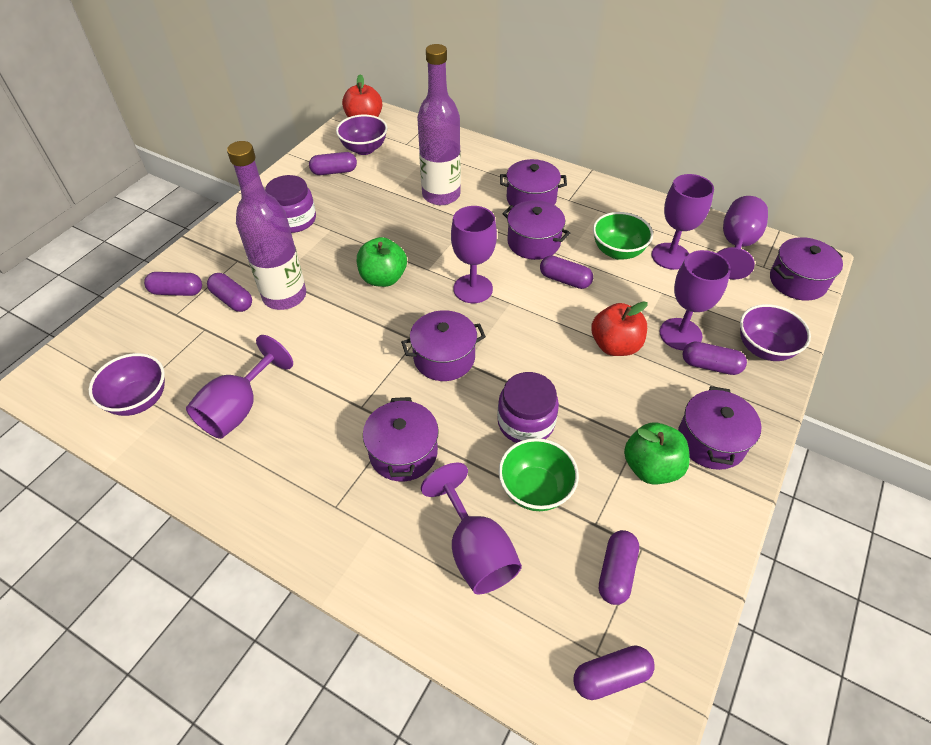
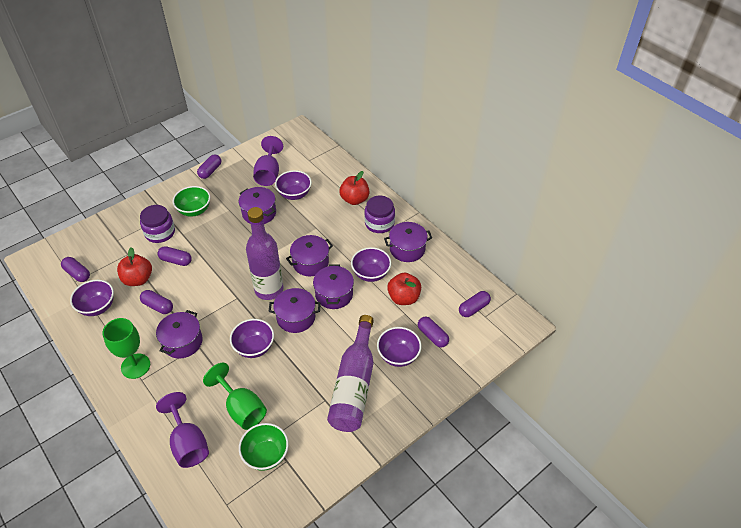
green apple: [357,237,407,287] [624,423,690,484] = 2 -> none = 0
green goblet: none = 0 -> [103,318,150,379] [203,363,267,430] = 2
purple bowl: [89,353,165,416] [336,115,387,155] [740,304,811,361] = 3 -> [70,280,114,316] [230,319,274,358] [275,170,312,200] [351,247,391,282] [377,327,421,367] = 5
purple capsule: [144,272,202,296] [207,273,252,312] [309,152,357,175] [540,255,593,289] [573,645,655,700] [599,530,639,605] [682,342,747,375] = 7 -> [61,257,90,282] [140,290,173,314] [157,246,192,266] [197,154,221,179] [418,317,449,347] [459,291,491,317] = 6
purple goblet: [186,335,293,439] [421,463,522,594] [451,206,497,303] [652,174,714,270] [659,250,731,350] [717,196,768,279] = 6 -> [156,392,209,468] [253,136,283,186] = 2
red apple: [342,74,382,117] [591,301,648,356] = 2 -> [117,247,152,286] [339,171,370,205] [387,273,421,305] = 3

